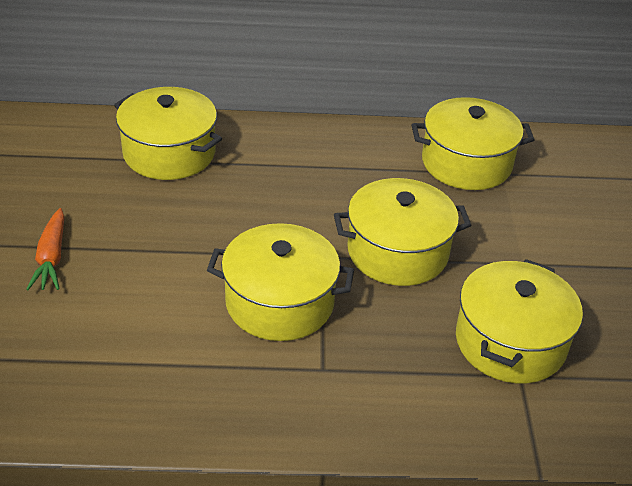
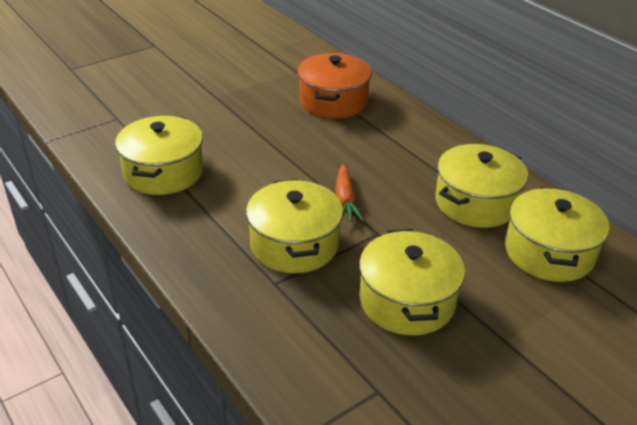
orange pot: none = 0 -> [297,53,372,119] = 1

